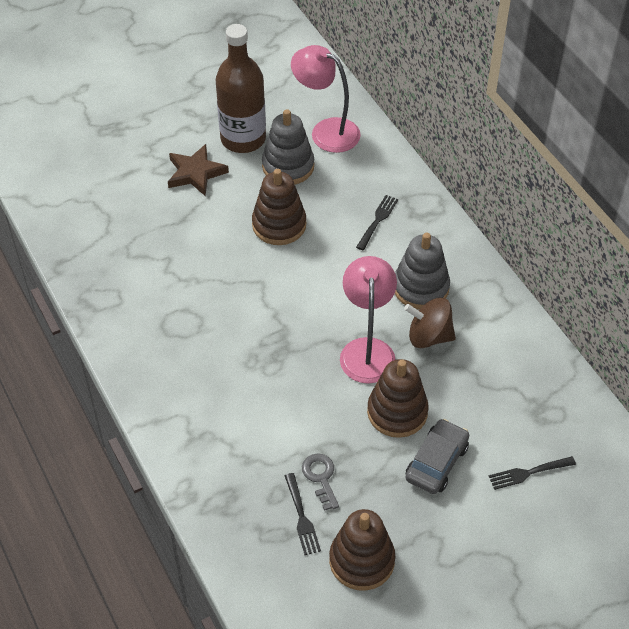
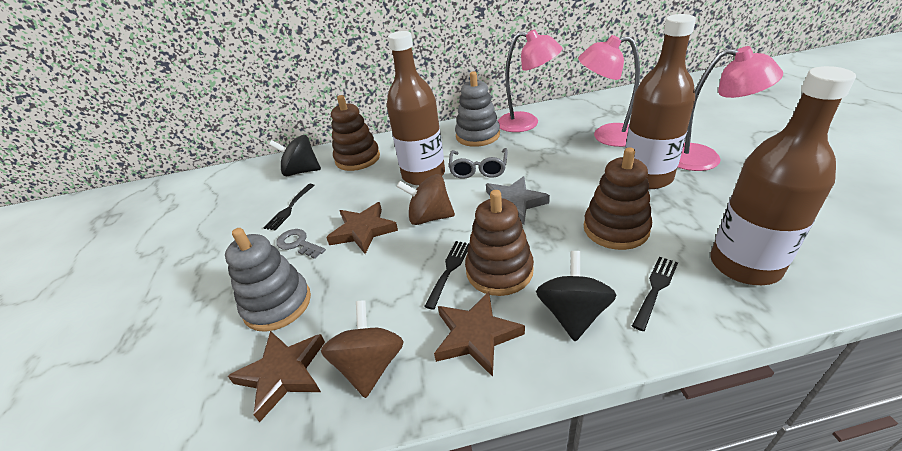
black spinning top: none = 0 -> [269,135,321,176] [536,251,616,341] = 2
brown bottle: [216,24,266,153] = 1 -> [387,31,445,186] [625,14,696,189] [711,66,856,285] = 3
brown spinning top: [404,298,456,348] = 1 -> [321,300,404,398] [397,174,455,225] = 2
brown star: [168,144,229,196] = 1 -> [228,331,325,422] [326,202,398,254] [434,292,525,377] = 3
grey car: [406,419,469,494] = 1 -> none = 0
grey glasses: none = 0 -> [449,148,508,179] = 1
grey star: none = 0 -> [486,176,550,225] = 1
pink lamp: [291,45,361,153] [340,256,397,384] = 2 -> [498,29,562,132] [578,35,640,147] [678,46,783,171] = 3

